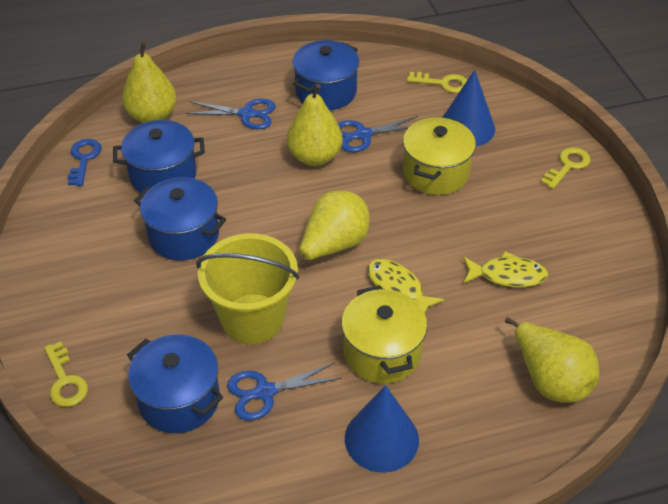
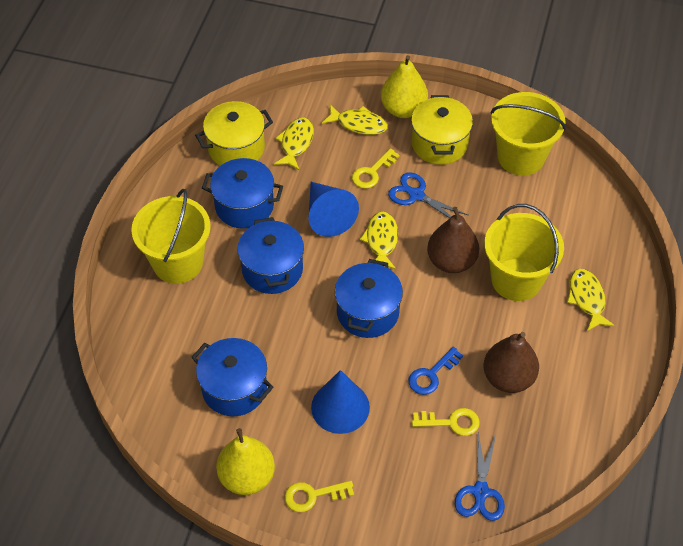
blue scissors: [186,98,276,129] [227,362,342,420] [338,116,418,152] = 3 -> [388,172,469,218] [455,432,505,521] = 2
brown pear: none = 0 -> [427,207,479,273] [483,332,539,393] = 2
yellow bucket: [196,233,299,344] = 1 -> [131,189,211,284] [484,204,564,301] [491,92,566,175] = 3
yellow fish: [367,259,445,313] [463,252,548,287] = 2 -> [274,118,314,170] [322,104,388,135] [360,212,398,270] [567,269,615,331] = 4
yellow pear: [122,42,177,123] [287,84,343,166] [297,190,370,266] [505,317,599,403] = 4 -> [216,428,275,495] [381,55,428,118] = 2

